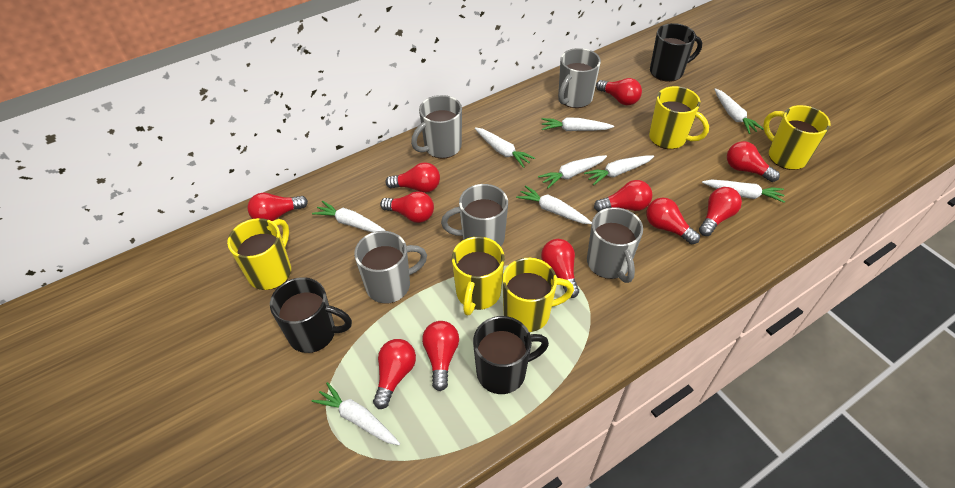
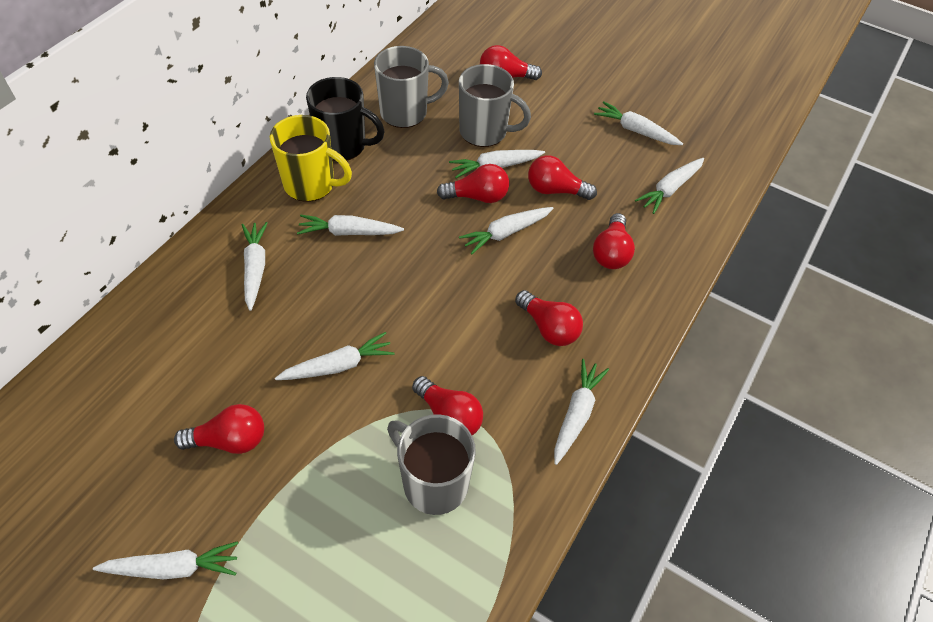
black mug: [270,277,352,353] [473,316,549,394] [650,23,702,82] = 3 -> [306,77,385,161] = 1
grey mug: [354,231,427,303] [411,95,462,159] [441,184,508,246] [558,48,601,108] [587,207,643,283] = 5 -> [374,46,449,128] [387,414,476,515] [459,64,531,147] = 3
red light bulb: [247,193,308,221] [373,339,416,409] [380,191,434,223] [385,162,440,193] [422,321,459,391] [541,239,579,298] [594,180,652,212] [596,78,642,105] [646,198,700,245] [699,187,742,236] [727,141,780,182] = 11 -> [174,404,264,454] [412,376,483,435] [437,164,509,203] [480,45,542,80] [515,290,583,346] [528,155,597,200] [593,213,635,269] = 7
yellow mug: [227,218,291,290] [452,236,505,315] [502,258,574,332] [649,86,709,149] [763,105,830,170] = 5 -> [270,115,352,202] = 1

